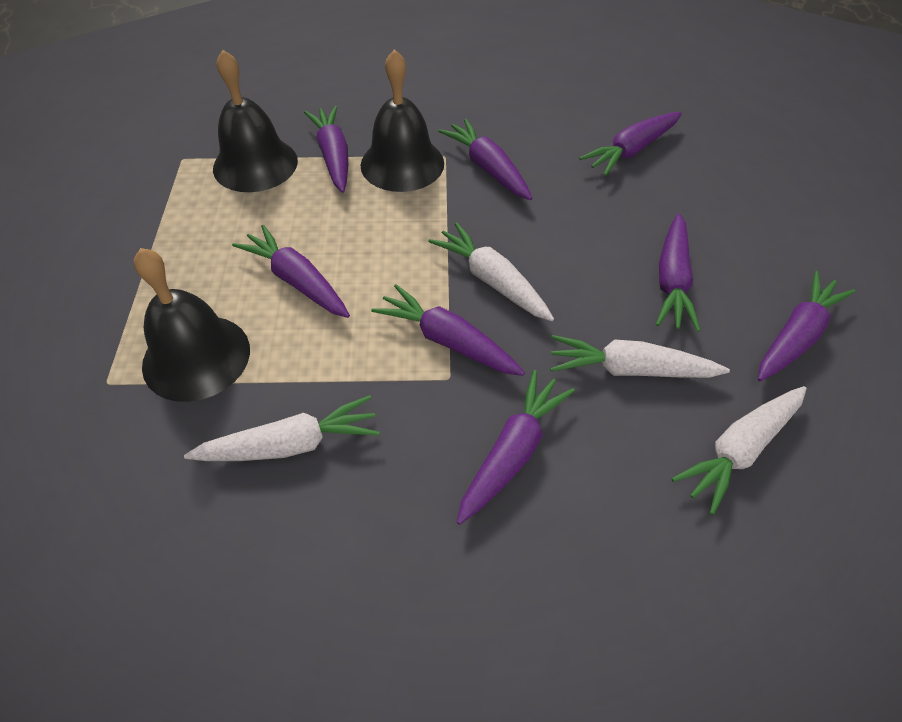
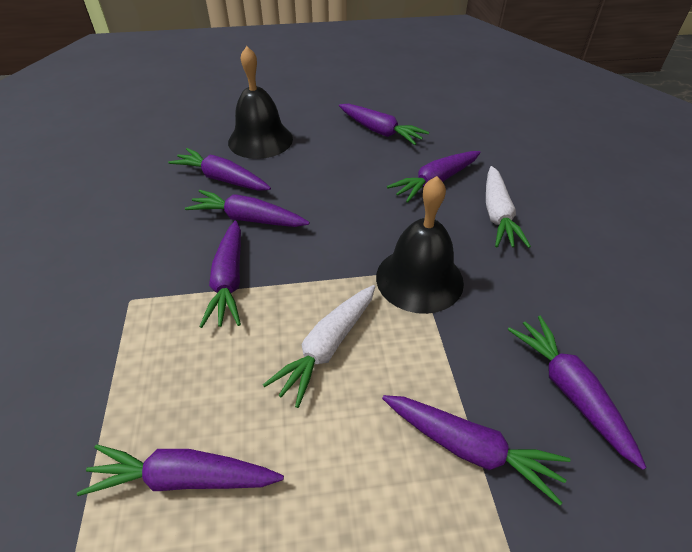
black bell: [134,248,250,402] [213,50,298,192] [360,49,444,192] = 3 -> [228,46,293,159] [376,176,464,314] = 2
white carrot: [184,395,380,461] [428,222,554,321] [550,335,730,378] [671,386,807,515] = 4 -> [263,285,375,408] [486,166,531,248] = 2

